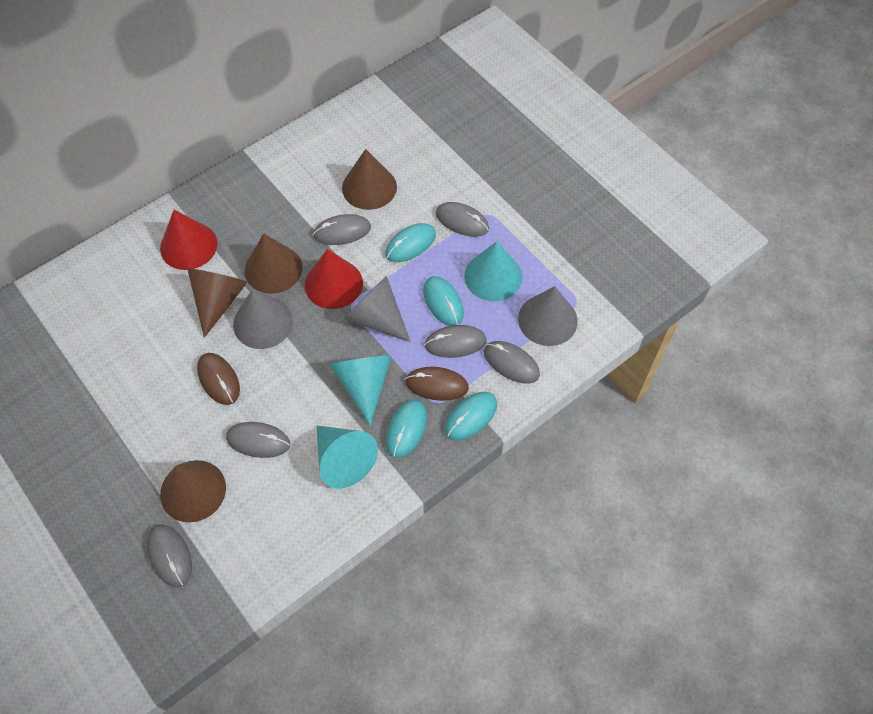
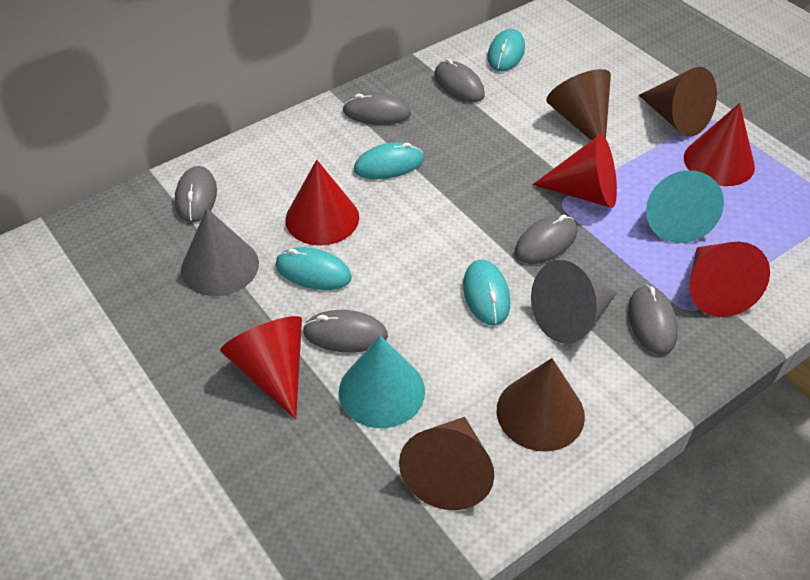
brown mouse: [197,353,240,405] [405,367,469,401] = 2 -> none = 0
grey cone: [233,289,293,349] [344,276,410,342] [518,286,578,346] = 3 -> [181,208,259,296] [531,260,617,344] = 2
red cone: [160,210,218,270] [305,249,363,309] = 2 -> [220,316,302,420] [285,160,359,246] [533,134,617,208] [684,103,755,186] [689,242,770,317] = 5
turquoise cone: [317,426,378,489] [329,355,392,426] [464,241,522,301] = 3 -> [339,336,425,428] [646,170,724,243] = 2

